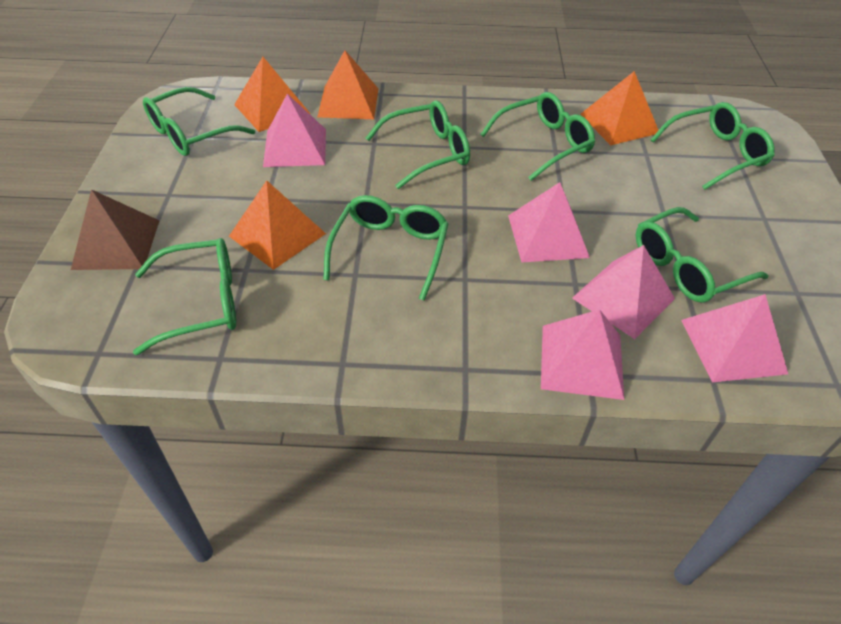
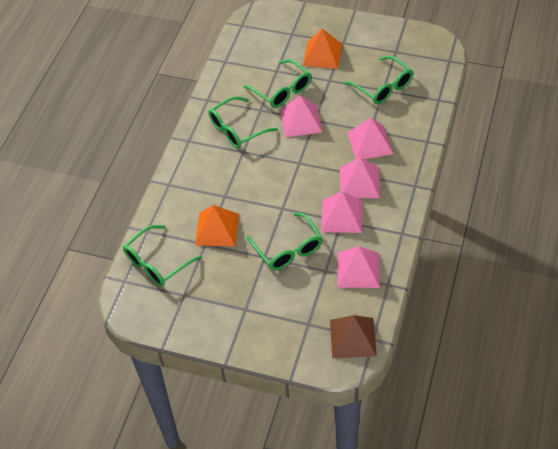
green glasses: [133,238,236,355] [143,87,255,156] [323,195,449,301] [366,100,470,189] [480,92,595,181] [636,207,769,303] [651,102,774,190] = 7 -> [123,225,202,286] [209,96,278,149] [243,59,311,108] [246,212,323,270] [344,56,413,104] = 5
orange pyramid: [229,180,326,270] [234,57,310,132] [317,50,379,119] [581,71,658,145] = 4 -> [195,205,239,246] [303,29,342,69] = 2

